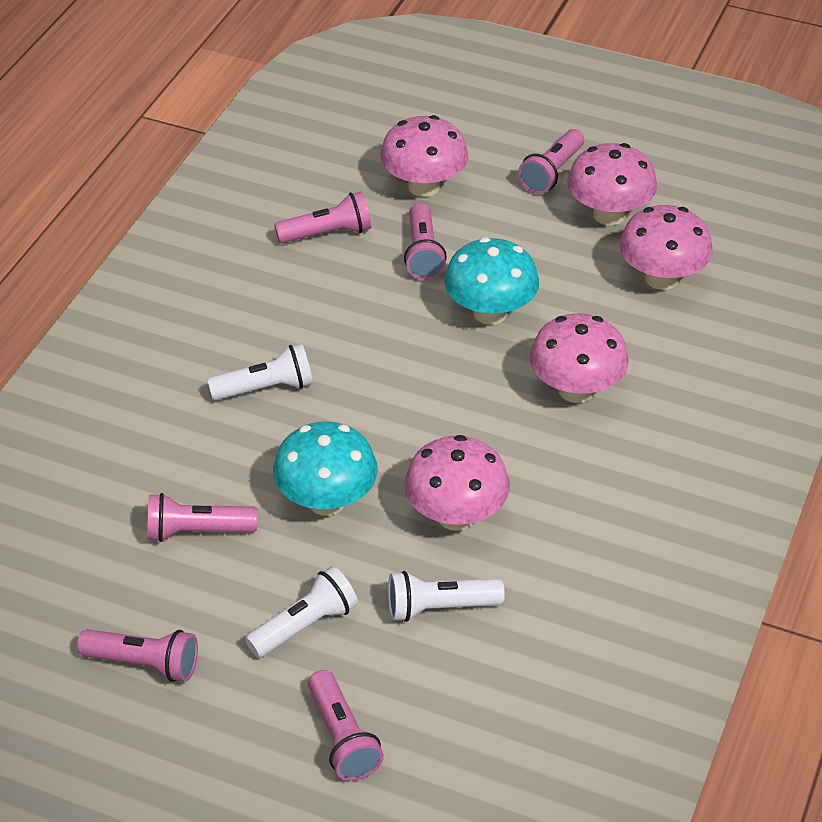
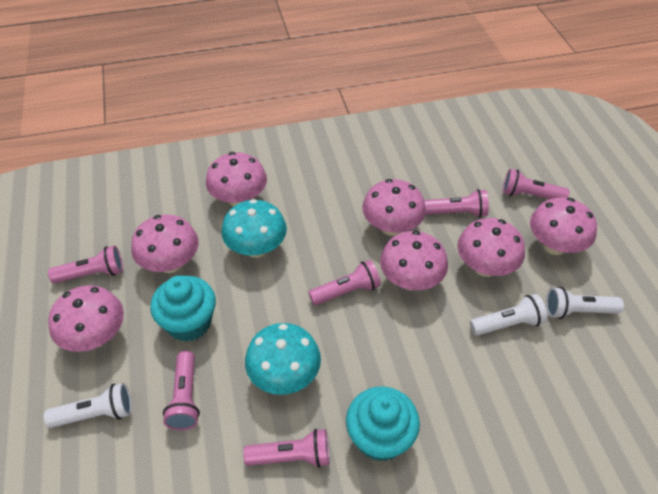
pink mushroom: [380,115,469,197] [404,435,510,531] [529,313,629,403] [567,143,657,225] [619,205,713,290] = 5 -> [48,285,124,352] [131,214,199,273] [206,152,267,206] [362,179,426,236] [380,231,448,291] [457,218,525,277] [530,197,597,255] = 7
turquoise cupcake: none = 0 -> [150,276,216,342] [346,386,420,462] = 2

